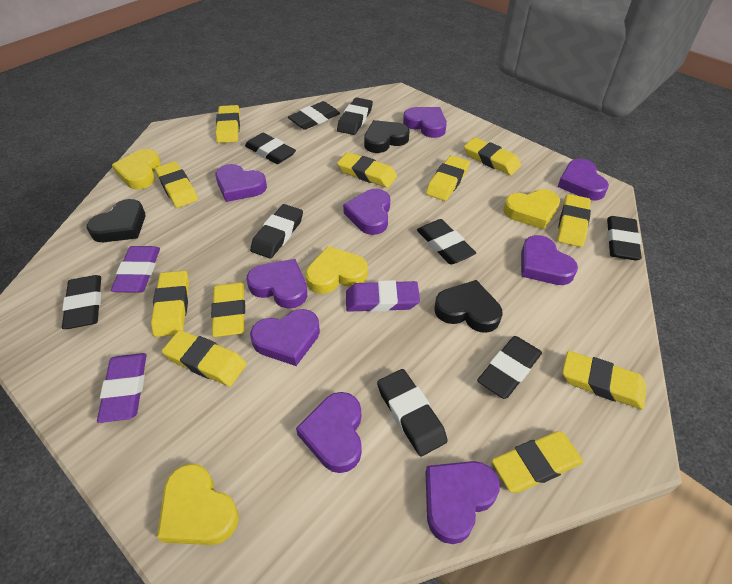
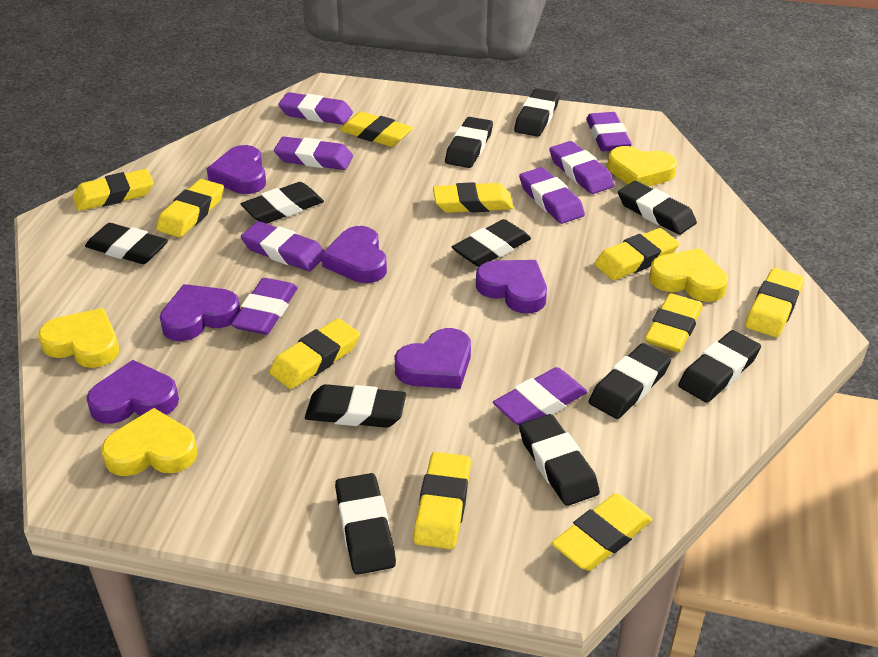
black eraser: [62,275,101,329] [245,133,296,164] [250,204,303,259] [288,101,340,130] [337,98,373,135] [377,369,448,456] [417,219,476,264] [477,336,542,399] [607,216,642,261] = 9 -> [85,223,168,264] [241,182,324,224] [305,384,406,428] [335,473,396,575] [445,117,493,168] [452,219,531,267] [514,89,559,137] [519,414,600,506] [589,343,671,419] [618,181,697,235] [678,330,761,403] = 11
black heart: [87,199,145,242] [364,120,409,153] [434,280,503,333] = 3 -> none = 0
purple eraser: [97,353,147,423] [111,246,160,293] [346,280,420,312] = 3 -> [231,278,298,335] [241,221,324,271] [274,137,353,170] [278,92,353,125] [493,367,587,426] [519,167,585,224] [549,141,614,194] [586,112,632,151] = 8
purple heart: [215,164,267,202] [247,259,307,309] [250,309,320,366] [296,392,362,473] [343,189,390,235] [403,107,447,138] [426,461,500,544] [521,235,578,285] [558,159,609,200] = 9 -> [86,360,179,424] [160,284,240,341] [207,145,266,194] [321,226,387,283] [395,328,471,389] [476,260,547,314] = 6
yellow eraser: [151,271,189,337] [155,161,198,208] [162,330,247,386] [211,282,245,337] [216,105,240,143] [337,152,397,188] [426,155,470,201] [464,137,521,175] [492,431,584,493] [557,194,591,247] [562,351,647,410] = 11 -> [73,169,154,211] [156,179,224,237] [269,318,360,389] [340,111,413,147] [413,452,471,549] [433,182,514,213] [552,493,652,571] [594,228,679,280] [645,293,703,352] [745,268,804,337] = 10

